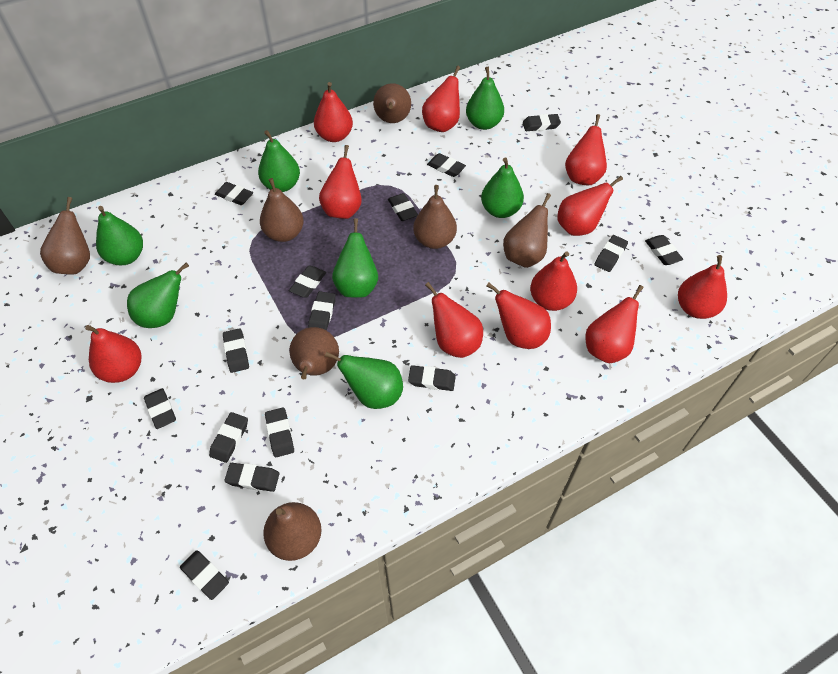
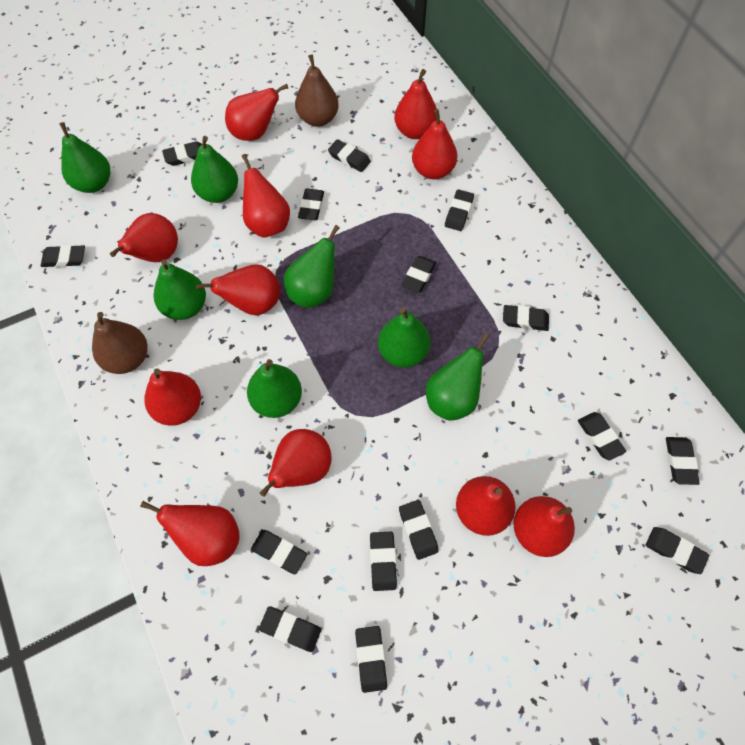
brown pear: [40,197,90,275] [260,178,304,242] [263,502,322,561] [289,327,339,379] [373,83,411,123] [413,185,457,249] [503,193,551,268] = 7 -> [92,312,148,374] [295,54,339,127] = 2

